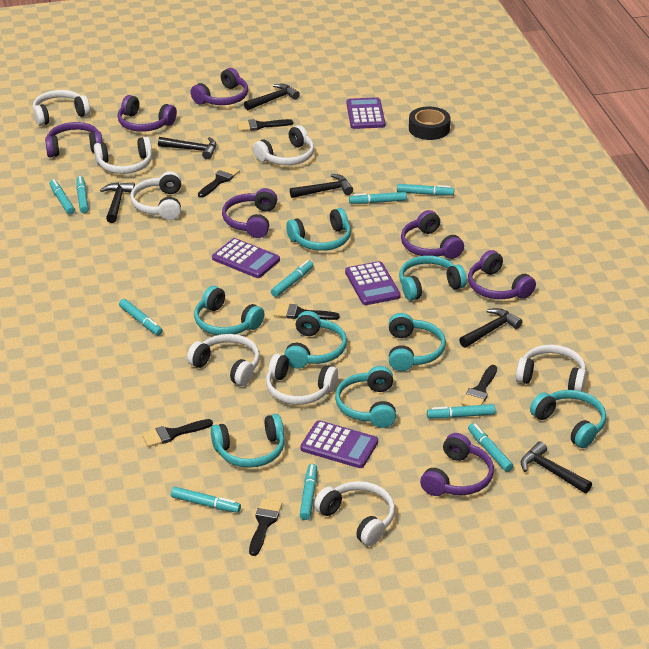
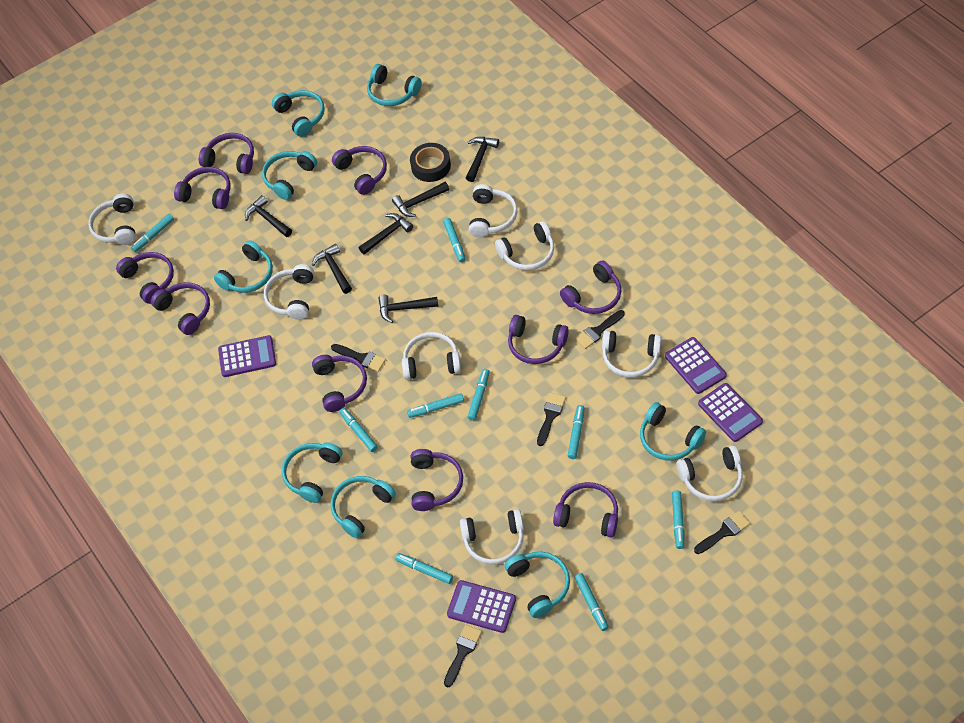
black brush: [142,419,213,447] [198,166,240,198] [237,119,293,131] [249,498,282,556] [273,304,340,320] [461,365,497,406] = 6 -> [331,344,386,372] [444,625,482,687] [537,393,566,446] [575,310,625,349] [694,511,751,554] = 5
purple headphones: [45,122,103,157] [117,95,177,132] [191,68,248,105] [222,188,277,238] [401,210,464,259] [420,433,494,496] [468,250,536,299] = 7 -> [116,252,174,304] [151,282,210,335] [174,167,231,209] [199,133,254,174] [312,355,367,412] [332,146,387,195] [411,449,463,511] [508,315,569,364] [553,482,618,538] [560,260,621,314] = 10
turquoise marker: [49,179,75,215] [76,176,89,213] [119,299,163,335] [171,487,241,513] [271,260,313,297] [300,464,317,520] [349,192,407,204] [397,184,454,196] [427,404,495,419] [468,423,513,472] = 10 -> [131,214,174,252] [339,408,378,452] [395,553,453,584] [407,393,464,418] [443,218,465,262] [468,369,490,421] [568,405,585,459] [574,573,609,631] [672,490,684,549] = 9

